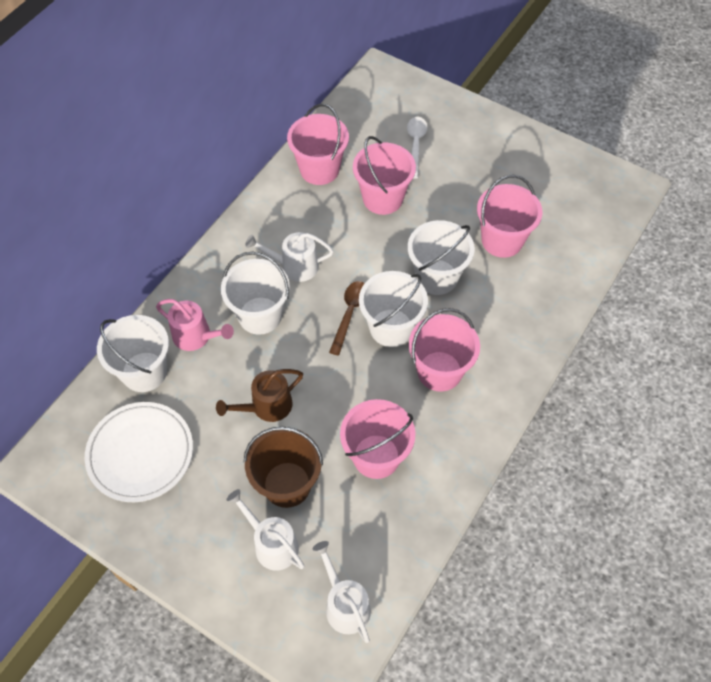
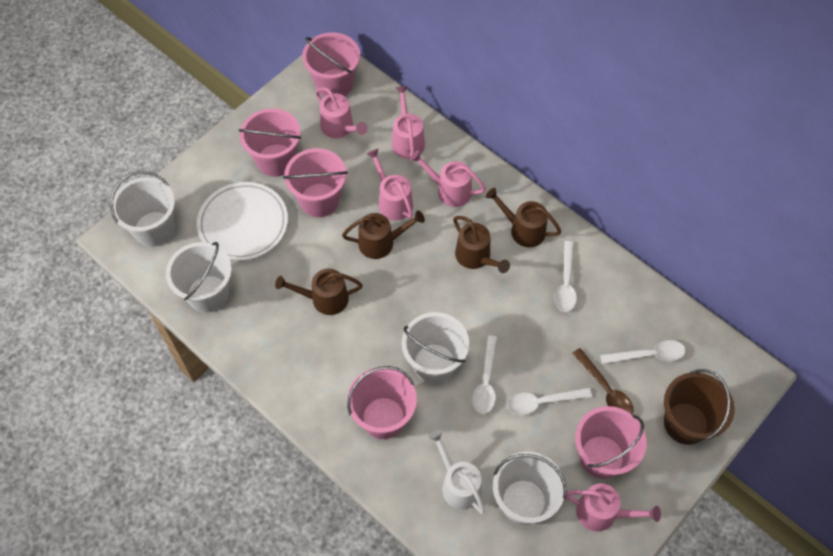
brown watering can: [216,369,303,422] = 1 -> [275,269,363,315] [342,210,425,259] [453,216,510,273] [486,188,561,247] = 4
pink watering can: [156,299,234,351] = 1 -> [315,87,368,138] [367,149,413,220] [392,86,425,159] [410,150,486,207] [566,483,661,531] = 5
white spoon: [407,117,427,179] = 1 -> [472,335,497,414] [507,388,592,415] [554,241,577,312] [600,340,686,364] = 4
white watering can: [226,489,305,571] [245,232,334,282] [313,541,371,643] = 3 -> [428,430,485,514] = 1

